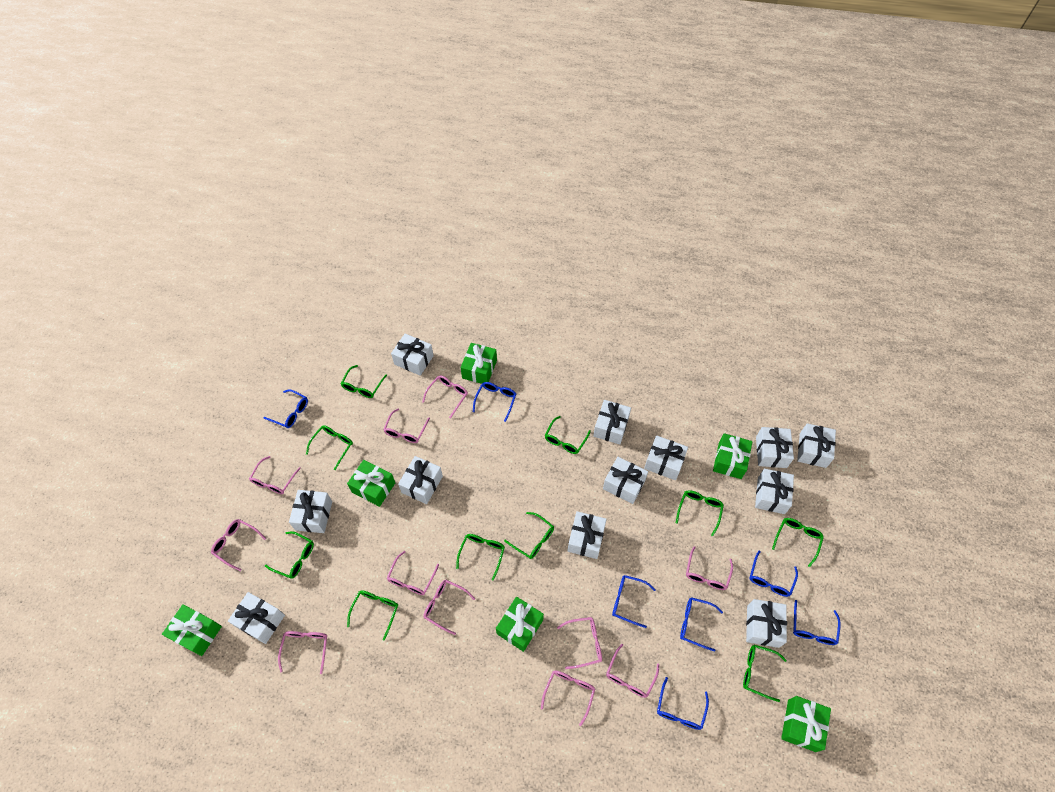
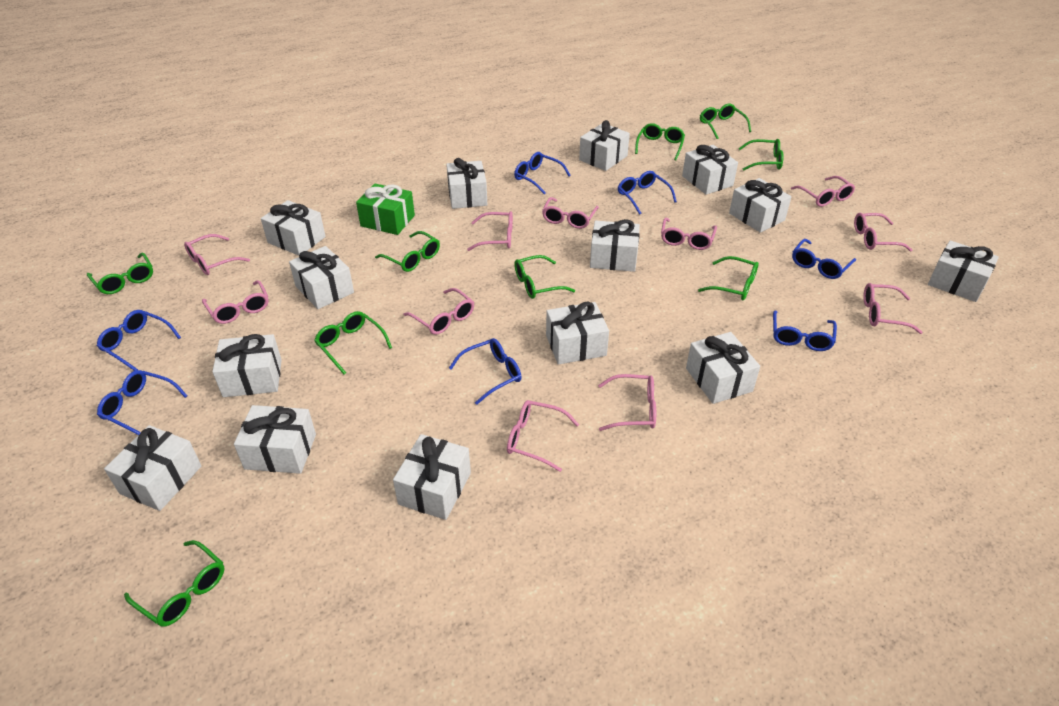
green gift: [162,604,222,656] [347,460,395,507] [460,343,497,384] [496,596,544,652] [713,433,752,479] [781,696,831,752] = 6 -> [356,183,415,235] = 1
green glasses: [265,532,314,579] [306,425,353,470] [341,365,387,398] [347,590,398,640] [456,534,505,580] [504,512,554,559] [545,416,591,454] [676,490,724,536] [743,645,787,702] [772,518,824,567] = 10 -> [87,253,153,294] [124,540,225,627] [314,311,392,374] [375,231,440,272] [514,255,575,299] [635,123,685,160] [698,256,759,300] [700,104,751,139] [739,139,784,171] = 9
white gift: [228,592,285,644] [289,490,332,533] [391,334,434,376] [398,456,443,504] [568,511,607,559] [593,400,631,445] [603,457,648,504] [644,435,688,480] [746,599,787,648] [755,469,794,514] [756,427,794,468] [797,423,836,468] = 12 -> [104,425,201,511] [212,334,282,397] [234,405,316,474] [261,200,326,256] [289,246,354,309] [393,434,471,520] [446,158,487,209] [546,302,609,365] [579,120,630,171] [590,219,640,272] [682,145,738,195] [686,332,760,404] [729,178,792,233] [928,240,999,302] = 14

